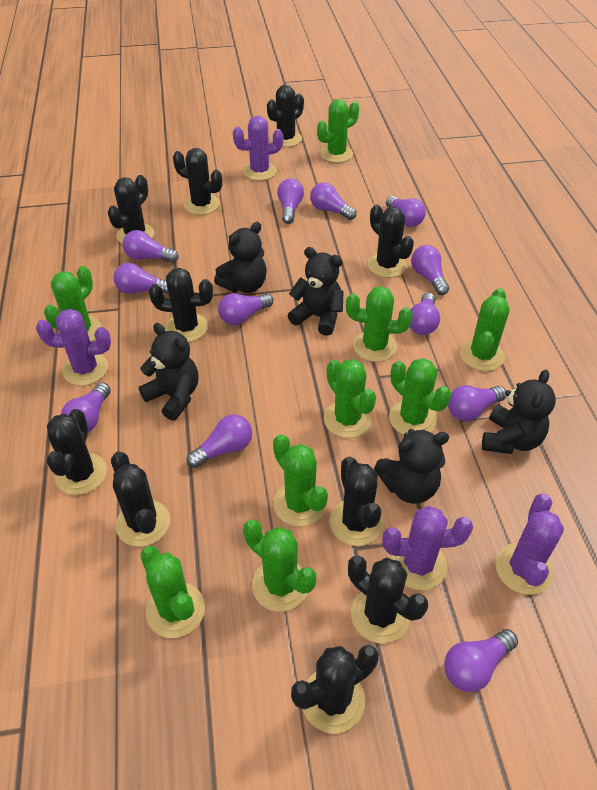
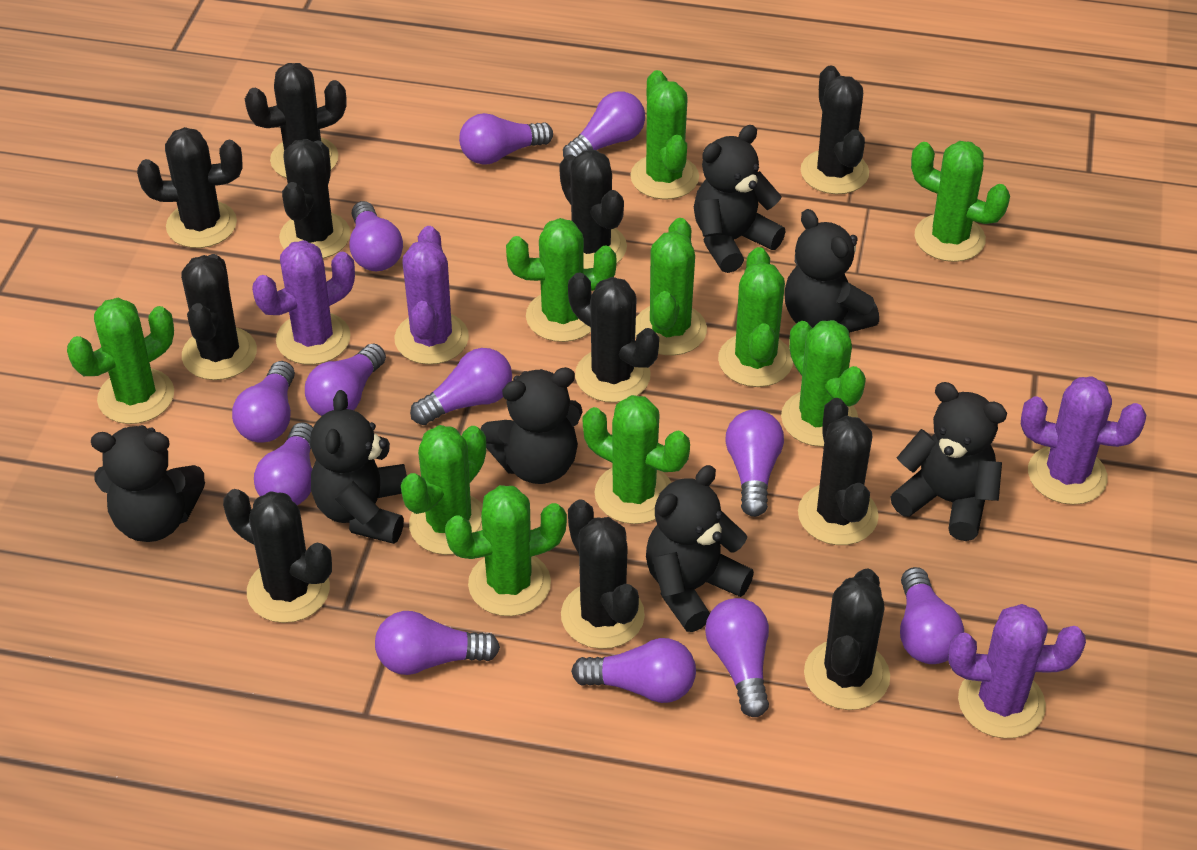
black cactus: [47,409,107,495] [108,175,154,244] [111,451,170,547] [149,268,213,342] [173,148,222,215] [267,85,304,147] [291,645,379,734] [329,457,383,546] [348,556,428,643] [368,204,414,278] = 10 -> [137,127,242,248] [181,254,257,380] [223,489,332,623] [245,63,346,178] [279,139,350,259] [559,150,627,269] [561,499,645,649] [568,272,659,403] [798,398,879,545] [801,65,869,194] [804,568,890,710] = 11
black teddy bear: [139,323,198,421] [214,222,267,293] [288,247,344,336] [374,429,449,504] [482,370,556,454] = 5 -> [91,425,205,542] [310,390,407,544] [481,367,583,484] [646,465,754,632] [694,125,786,273] [784,209,879,333] [890,382,1007,541] = 7
green cactus: [44,266,102,341] [140,546,205,638] [243,520,316,612] [273,434,328,527] [317,99,359,163] [324,359,376,438] [346,286,413,362] [389,358,451,435] [460,288,510,371] = 9 -> [67,298,174,424] [401,425,486,555] [445,485,567,616] [506,218,616,342] [583,395,690,524] [630,70,699,200] [635,218,707,356] [718,247,793,387] [781,320,866,447] [911,141,1010,262] = 10

